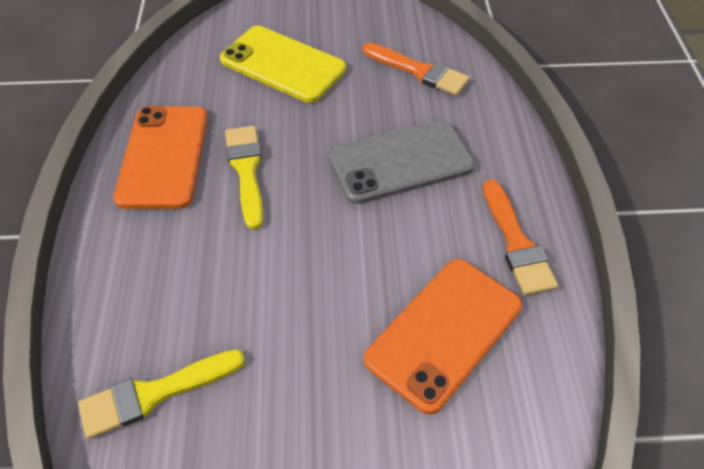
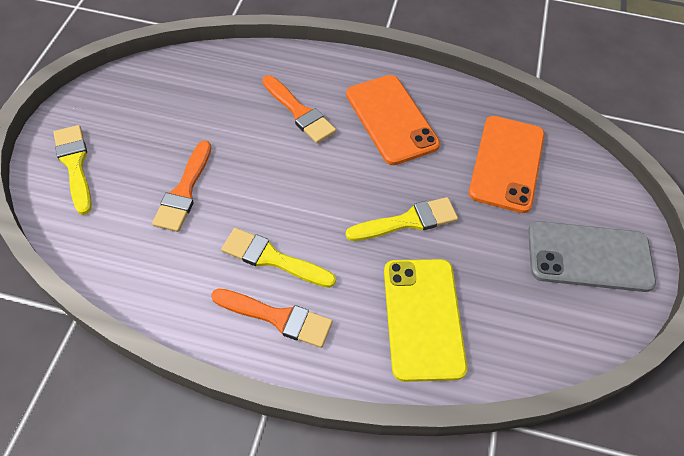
orange brush: [363,43,470,96] [483,179,558,295] = 2 -> [152,140,211,232] [211,288,333,348] [262,75,336,143] = 3
yellow brush: [78,349,245,439] [225,126,263,230] = 2 -> [53,125,92,215] [221,228,336,288] [346,197,458,241] = 3

